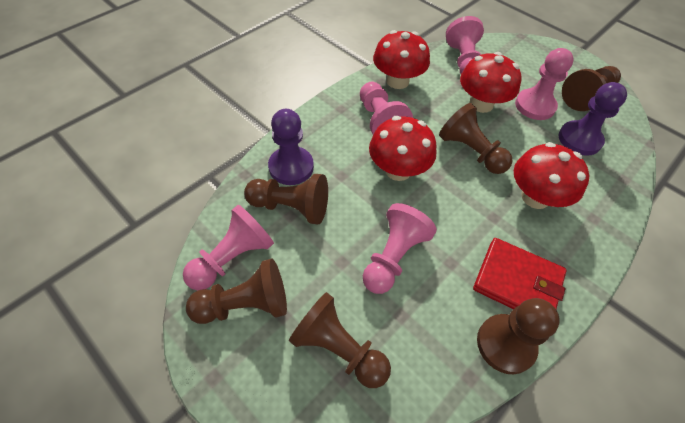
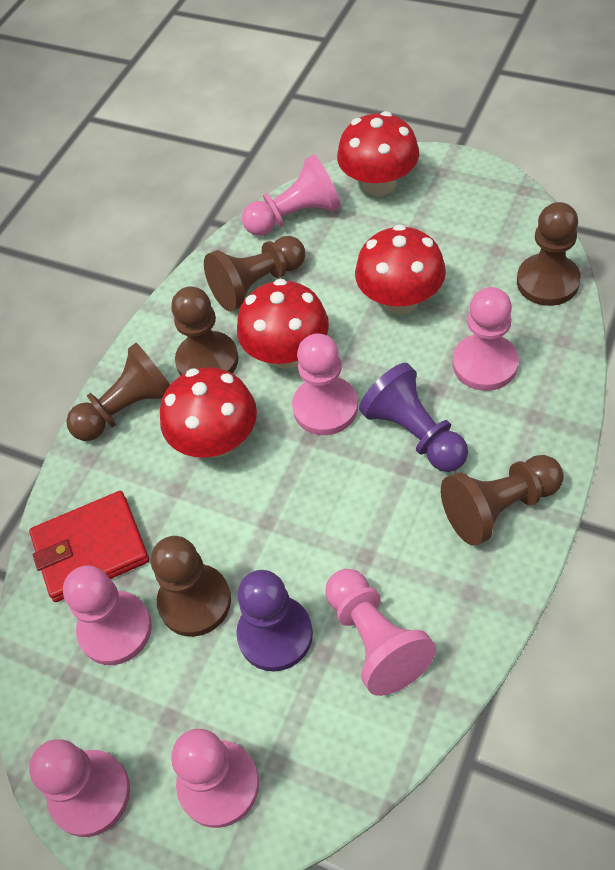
pink pawn: [183,205,274,290] [360,82,413,135] [363,203,437,294] [446,16,484,74] [515,48,574,120] = 5 -> [29,739,130,837] [63,565,152,665] [171,729,259,828] [242,155,340,236] [292,333,358,435] [325,569,436,696] [452,287,519,391] = 7

